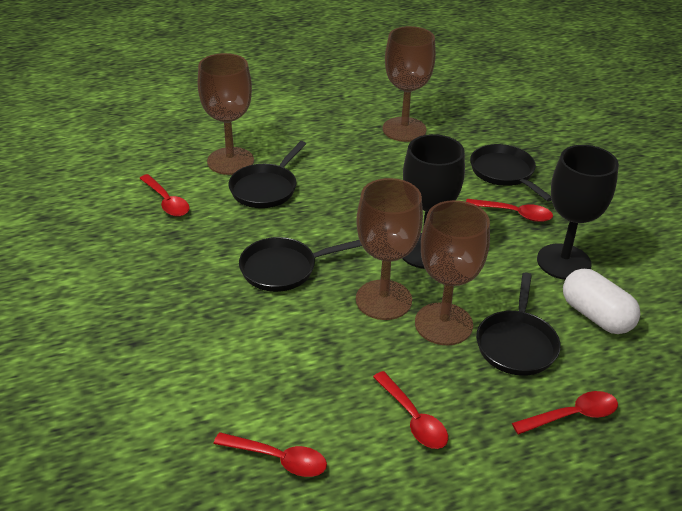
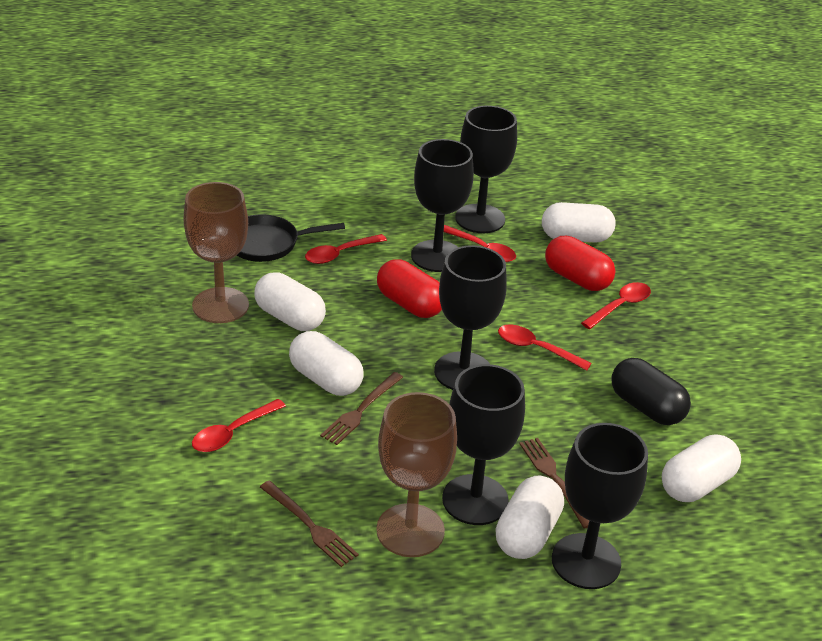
black capsule: none = 0 -> [611,358,691,425] = 1
black goblet: [402,134,465,269] [537,145,619,280] = 2 -> [411,139,474,272] [434,245,507,390] [442,364,525,525] [455,105,517,233] [552,423,648,589] = 5
black pan: [229,141,306,208] [239,237,362,292] [470,144,551,202] [476,272,561,376] = 4 -> [236,214,345,262] = 1
brown fork: none = 0 -> [260,481,359,567] [320,372,403,445] [520,438,589,529] = 3
brown goblet: [198,53,254,175] [356,178,423,320] [383,26,436,142] [415,200,490,345] = 4 -> [183,182,249,323] [376,392,457,557] = 2
red capsule: none = 0 -> [377,259,442,318] [545,236,615,291] = 2
white capsule: [563,269,641,334] = 1 -> [254,272,326,331] [289,331,363,396] [495,476,564,559] [542,202,616,243] [662,434,741,502] = 5

